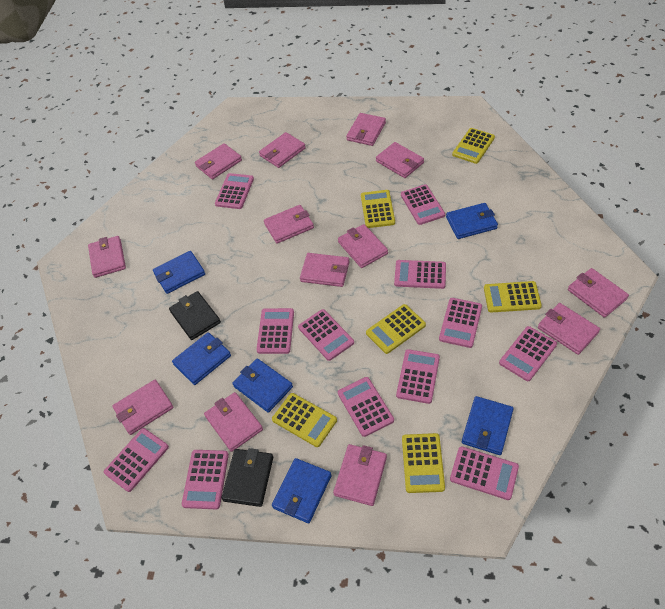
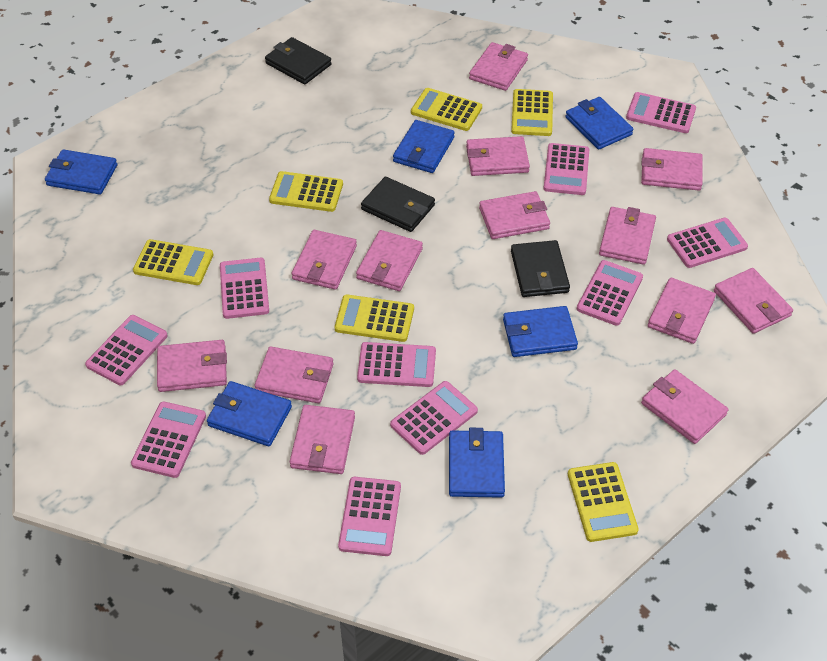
black wallet: [169,291,221,340] [221,448,273,507] = 2 -> [265,37,332,85] [361,177,435,232] [511,240,570,297] = 3
pink calculator: [104,428,169,492] [182,450,229,509] [215,173,254,209] [256,308,294,354] [298,309,354,361] [338,377,394,437] [394,260,446,289] [396,349,440,404] [401,184,445,225] [439,298,482,348] [450,446,519,500] [499,326,557,381] = 12 -> [85,315,168,385] [131,401,206,478] [220,258,269,319] [338,477,401,556] [357,342,436,387] [390,381,478,455] [543,143,589,195] [577,260,643,326] [626,92,696,133] [667,218,748,268] = 10

